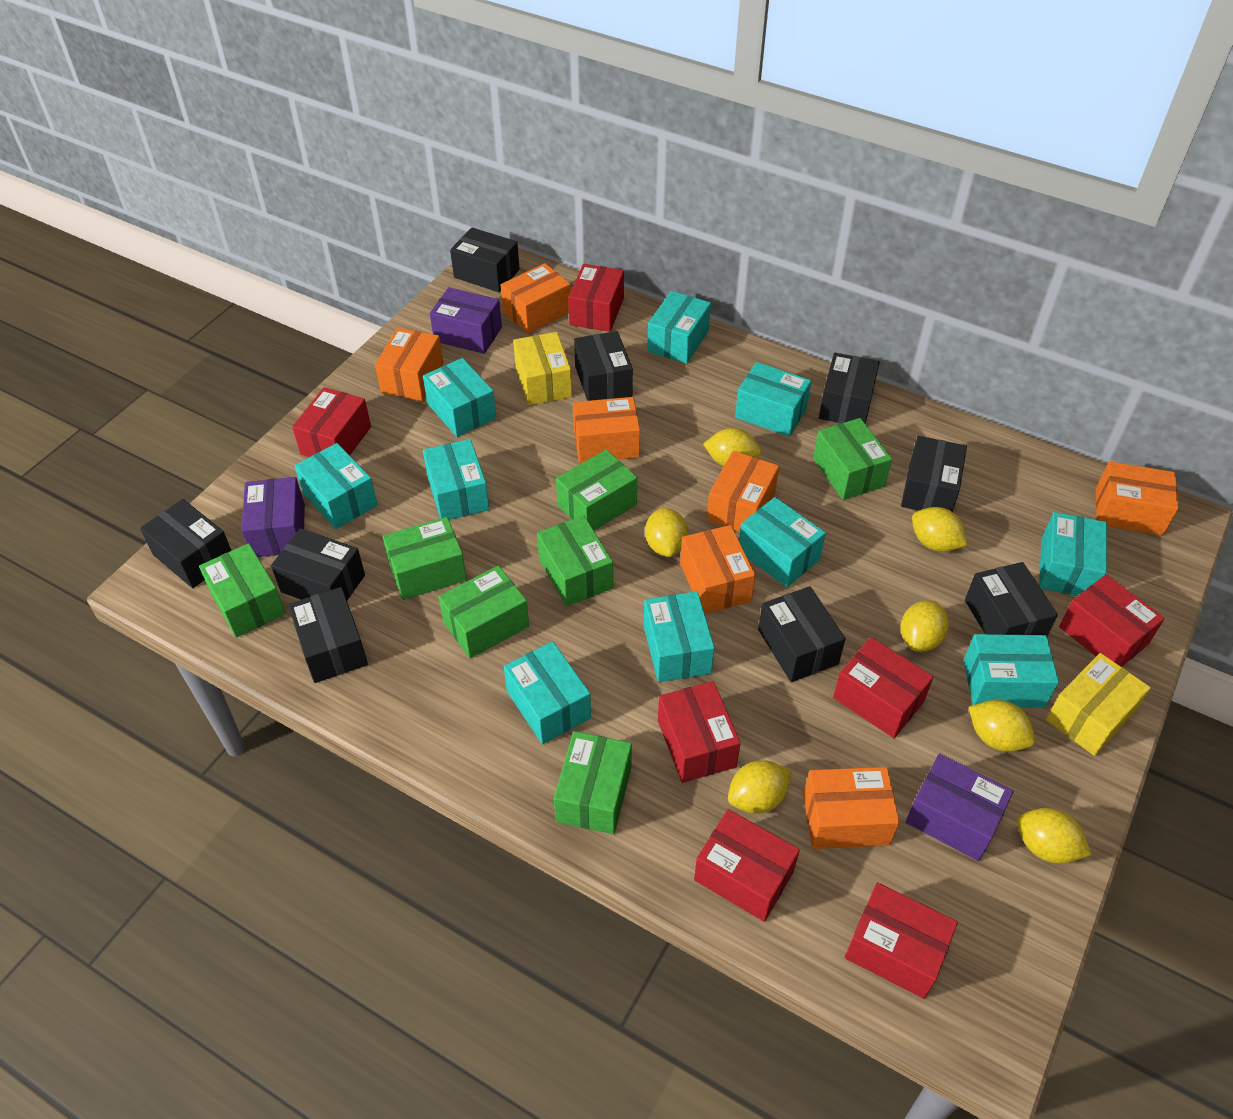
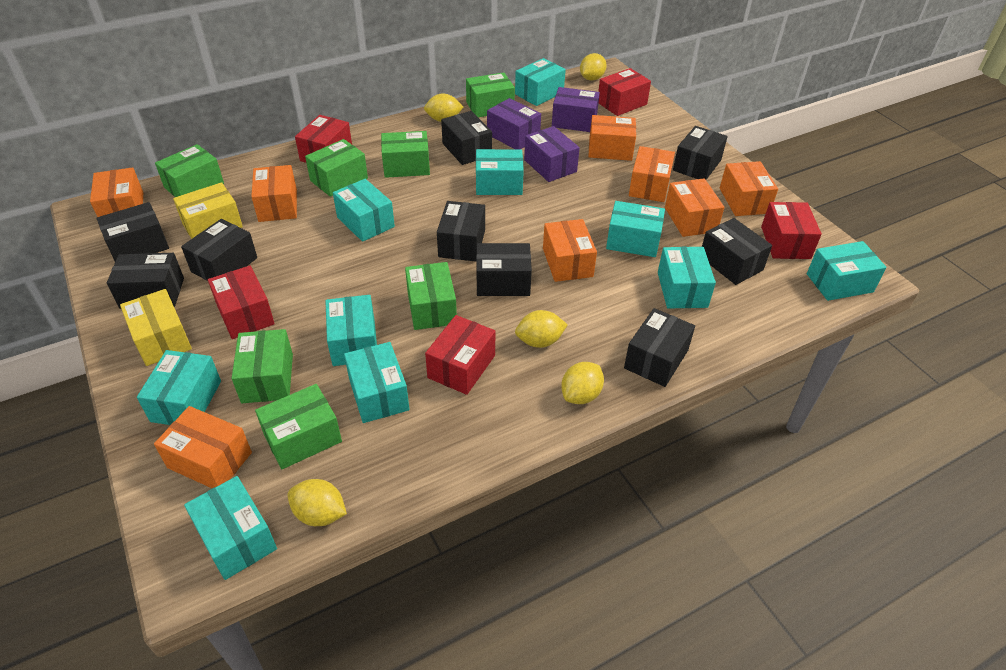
orange box: [375,328,443,401] [501,263,571,334] [573,397,640,463] [680,525,756,614] [707,451,779,532] [803,767,900,849] [1096,461,1179,536] = 7 -> [90,167,143,217] [154,406,252,488] [251,165,297,222] [543,219,597,282] [588,115,636,161] [629,146,675,202] [665,178,725,237] [720,161,778,216] = 8
red box: [292,387,371,457] [568,264,624,332] [658,681,741,783] [694,809,800,922] [833,637,934,738] [845,882,958,999] [1059,574,1165,667] = 7 -> [208,266,275,339] [295,115,352,163] [425,315,495,395] [598,68,651,116] [761,202,822,259] = 5
yellow lemon: [645,508,688,557] [703,428,761,467] [728,760,792,814] [901,601,949,652] [912,507,968,552] [969,700,1036,752] [1017,808,1092,864] = 7 -> [287,479,347,526] [424,93,464,122] [515,310,568,348] [561,362,604,404] [580,53,607,81] = 5

